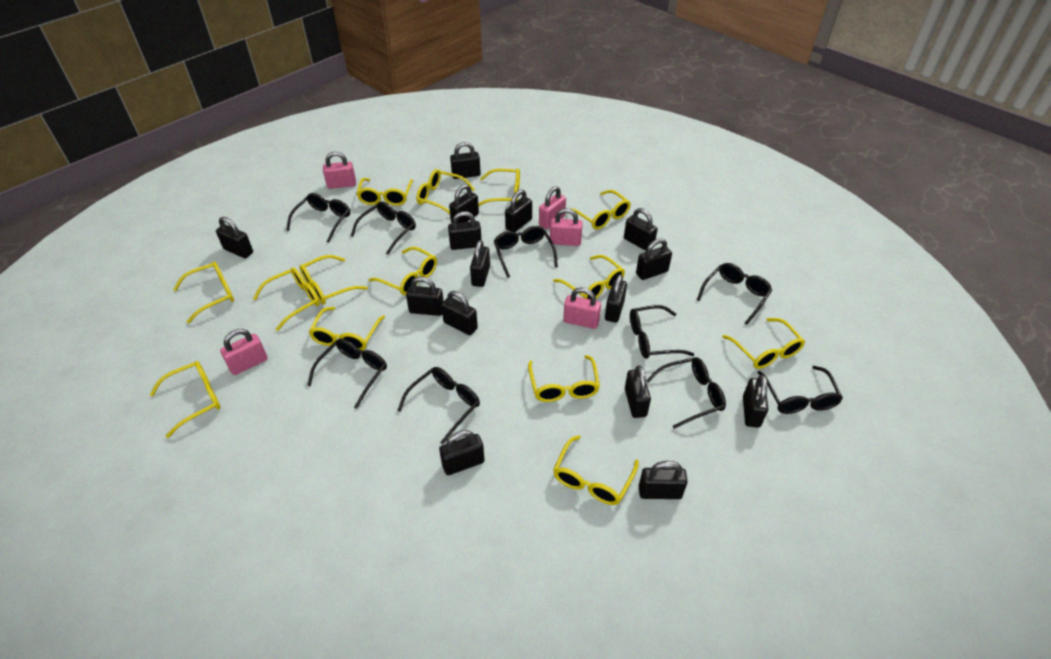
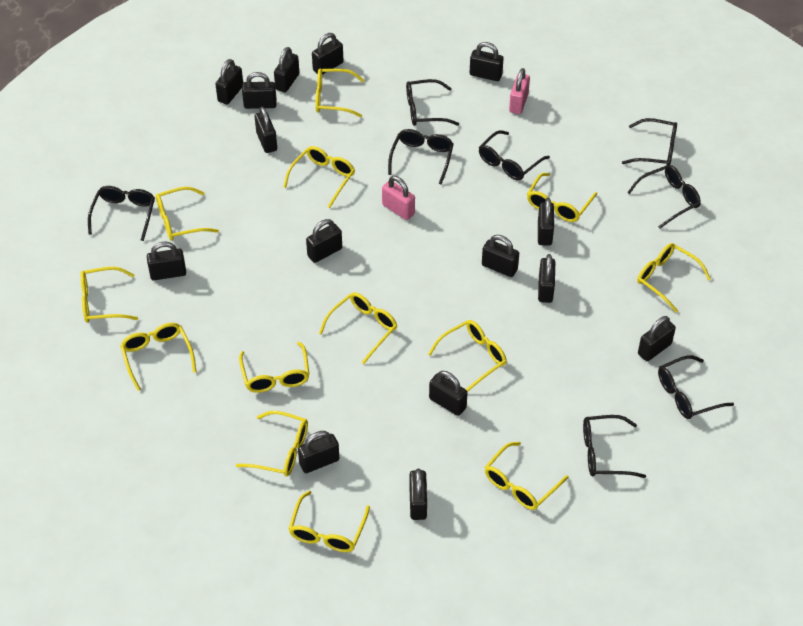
black glasses: [286,193,350,243] [307,339,387,409] [351,201,416,255] [397,367,480,445] [494,226,558,278] [630,305,695,359] [646,357,726,429] [697,263,772,325] [758,366,843,414] = 9 -> [88,186,155,241] [388,129,454,185] [406,79,459,126] [479,130,550,180] [583,415,646,478] [622,118,677,166] [627,165,701,229] [658,355,734,419] = 8
pink padlock: [220,329,268,375] [323,152,356,189] [539,186,566,229] [550,208,583,246] [563,287,601,329] = 5 -> [382,176,415,220] [509,68,530,114] = 2
yellow glasses: [150,361,221,438] [173,261,234,323] [253,267,320,331] [299,255,368,304] [309,307,385,351] [357,178,413,206] [369,247,437,295] [416,169,475,214] [478,168,520,207] [528,355,600,402] [553,255,625,299] [553,435,639,505] [570,190,631,229] [722,318,805,369] = 14 -> [80,267,138,323] [120,323,197,391] [156,187,219,241] [236,411,308,476] [239,342,309,393] [283,146,355,208] [288,491,370,552] [315,68,365,117] [319,292,397,364] [428,320,507,392] [485,442,569,510] [527,173,597,222] [637,243,711,313] = 13

